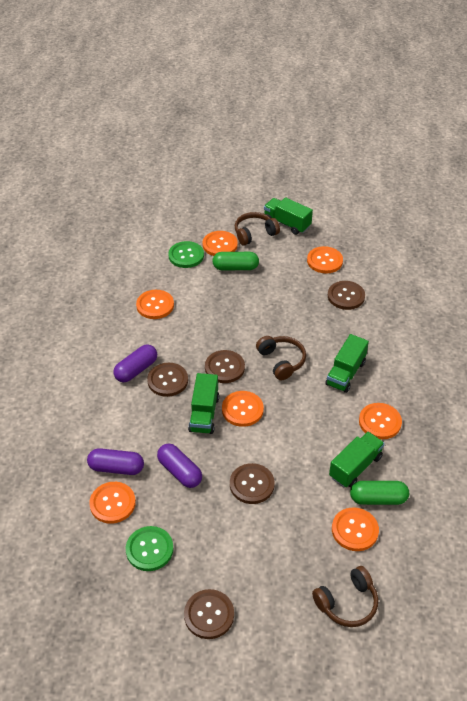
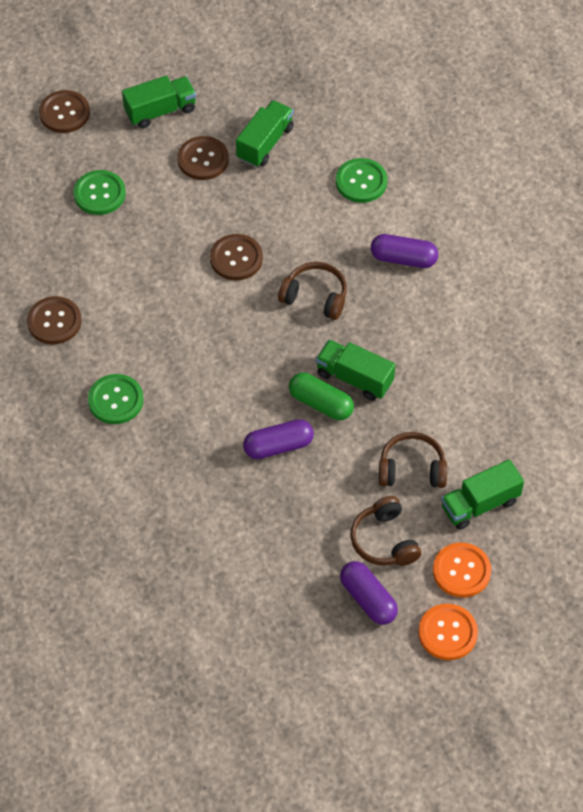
brown button: [147,363,188,397] [184,589,234,639] [205,350,245,383] [230,463,275,504] [328,281,365,310] = 5 -> [27,296,82,344] [39,90,90,133] [177,136,229,180] [210,234,263,281] = 4
green button: [126,526,174,571] [168,241,204,268] = 2 -> [73,170,126,215] [88,374,144,424] [336,158,387,203] = 3
green capsule: [212,252,259,270] [350,481,409,505] = 2 -> [289,373,354,420] = 1
orange button: [89,482,136,524] [136,290,174,319] [203,231,238,256] [222,391,264,427] [307,246,343,274] [332,507,379,551] [359,403,402,439] = 7 -> [418,604,478,660] [433,543,491,597] = 2

